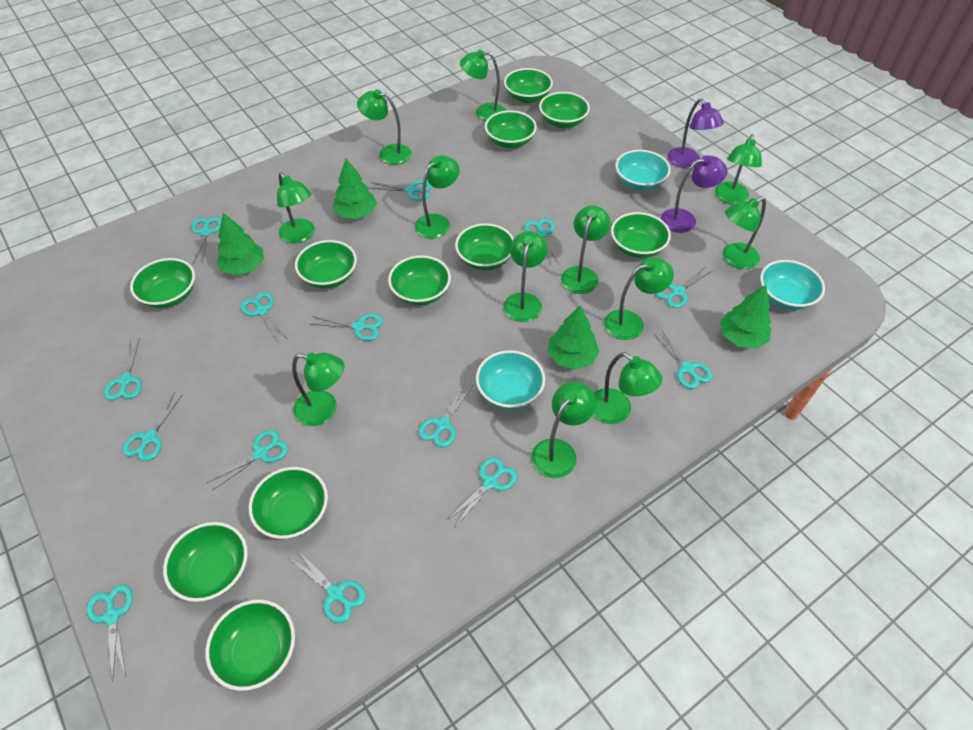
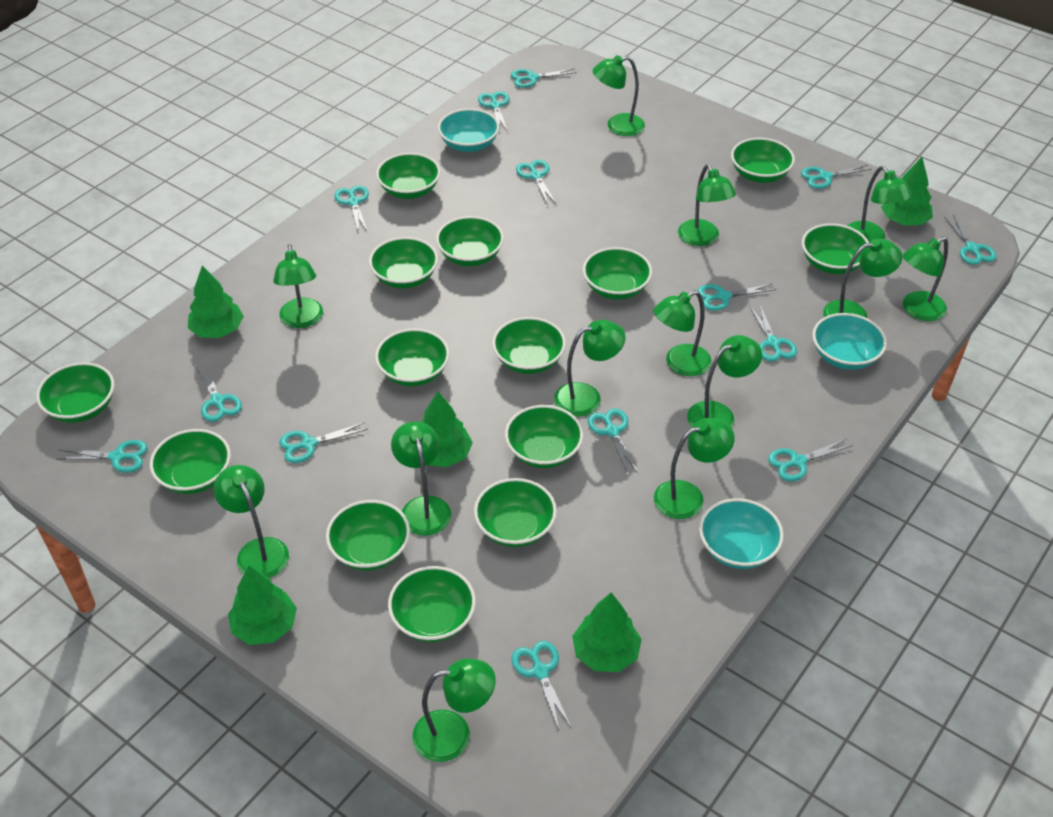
green bowl: [130,258,195,308] [163,522,248,602] [205,600,295,691] [249,467,328,539] [295,240,357,289] [388,256,451,305] [455,223,514,270] [485,110,537,148] [504,68,553,103] [539,92,590,128] [611,212,671,258] = 11 -> [36,362,114,423] [150,429,231,494] [326,500,410,571] [369,237,438,289] [375,328,450,386] [376,153,441,199] [388,566,476,642] [436,216,504,266] [474,478,557,547] [492,317,566,374] [505,405,583,468] [583,247,652,300] [731,138,795,183] [802,223,869,274] = 14
green lamp: [277,172,315,244] [292,352,345,426] [357,90,411,165] [415,155,459,239] [460,50,506,121] [503,231,548,322] [532,382,596,478] [561,205,611,294] [593,352,662,424] [604,257,674,340] [715,134,762,205] [723,197,766,269] = 12 -> [214,465,289,578] [273,244,323,328] [391,421,451,536] [412,659,496,762] [554,320,626,416] [593,55,645,136] [654,290,711,376] [654,418,735,519] [678,164,736,246] [687,335,762,427] [823,239,903,318] [847,166,912,242] [903,237,948,321] = 13
green tree: [216,213,264,275] [333,159,377,219] [548,306,599,370] [720,285,771,349] = 4 -> [188,266,244,338] [228,565,297,645] [422,391,473,467] [572,593,642,672] [881,157,933,226] = 5
purple lamp: [661,155,727,233] [668,98,724,168] = 2 -> none = 0

